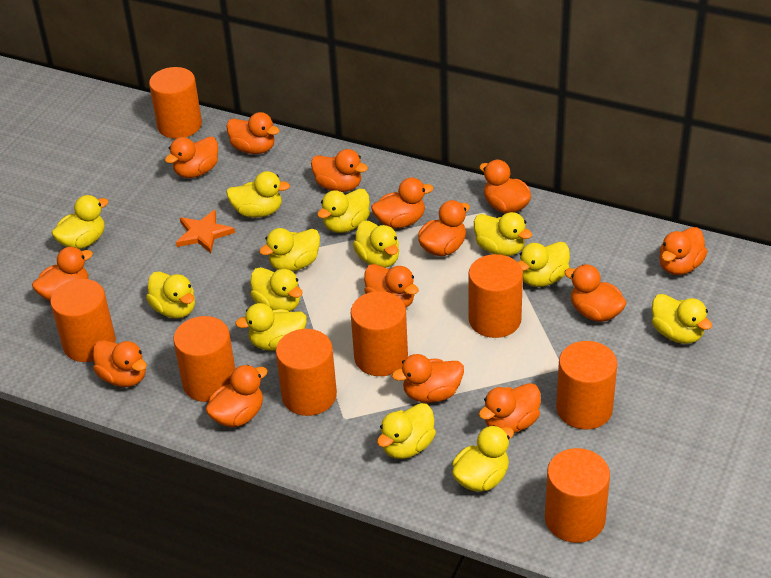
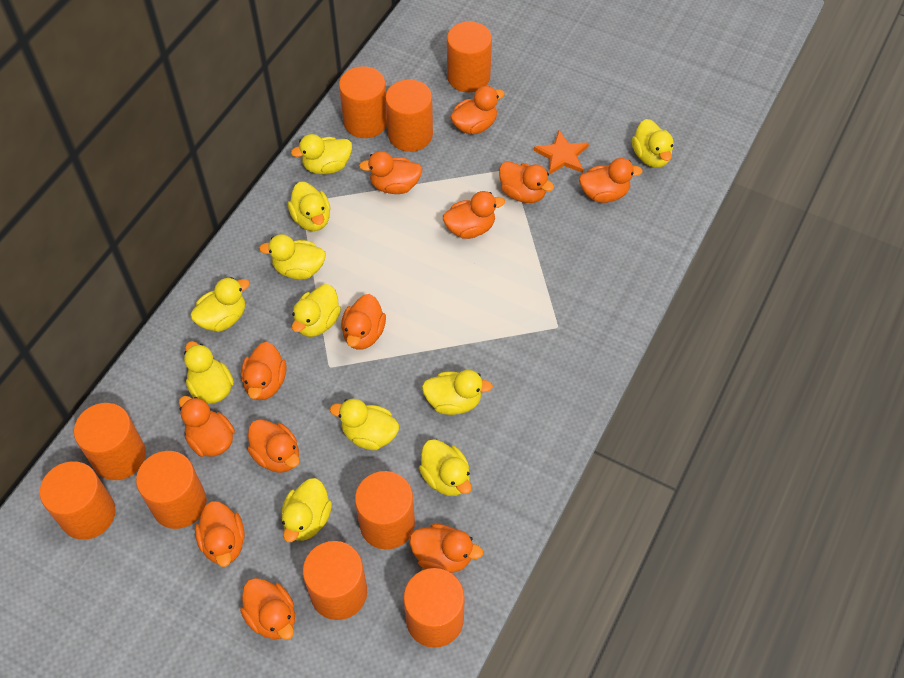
orange cylinder: [50,279,116,362] [149,67,202,139] [173,316,235,402] [276,329,337,416] [351,291,408,376] [468,254,523,338] [545,448,610,543] [556,341,618,430] = 8 -> [40,461,115,540] [74,403,146,480] [136,451,207,529] [303,541,367,620] [339,66,387,138] [355,471,415,550] [385,79,433,152] [404,568,465,648] [447,21,492,92] = 9
orange duck: [32,247,93,301] [93,340,147,387] [165,137,218,178] [206,365,268,427] [226,112,280,154] [311,149,368,192] [364,264,419,307] [371,178,433,228] [392,354,464,403] [418,200,470,256] [479,160,531,213] [479,383,541,433] [564,264,627,322] [659,227,707,275] = 14 -> [179,396,235,457] [195,501,245,567] [240,578,295,640] [241,342,286,400] [247,419,300,473] [341,294,386,350] [359,151,422,194] [409,524,483,573] [443,191,505,239] [450,86,505,134] [499,161,554,203] [579,158,643,203] = 12
yellow duck: [52,195,108,249] [146,271,195,318] [226,171,290,218] [235,303,307,351] [250,267,303,312] [259,228,320,271] [317,189,370,233] [353,221,399,268] [377,403,436,459] [452,425,514,492] [474,212,532,256] [518,242,570,287] [652,294,712,344] = 13 -> [184,341,234,404] [190,277,250,332] [259,234,326,280] [281,478,332,542] [288,182,330,231] [291,134,352,174] [292,284,341,337] [330,399,399,450] [419,439,472,496] [422,370,493,415] [632,119,673,168] = 11

